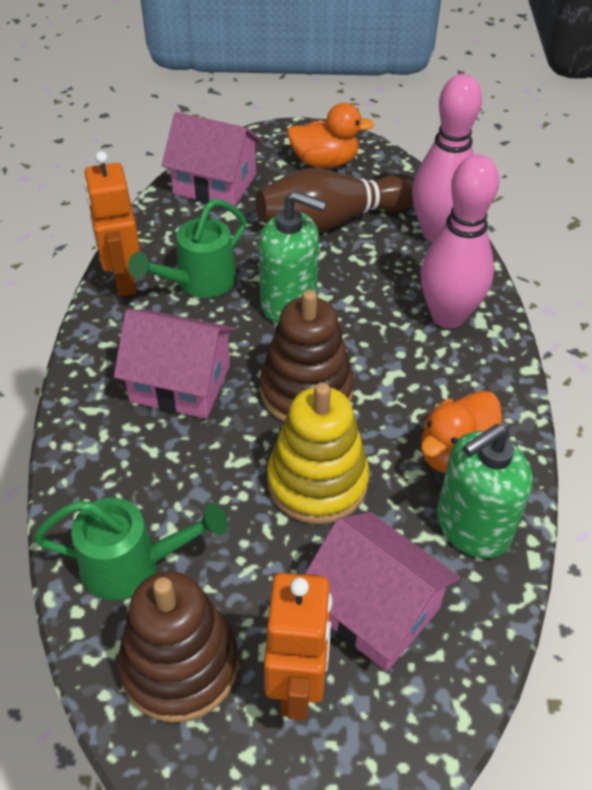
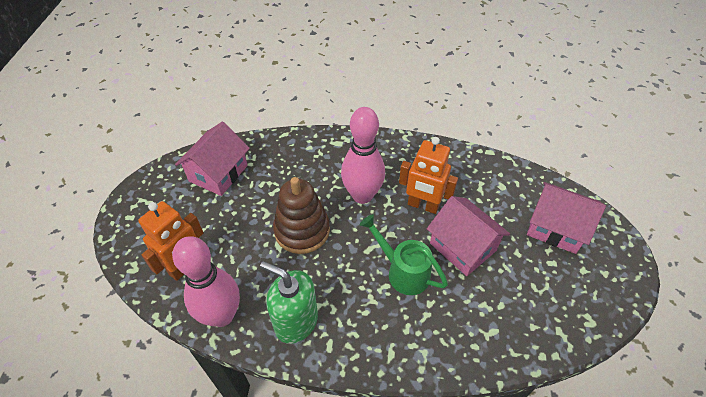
brown bowling pin: [256,168,414,232] = 1 -> none = 0
brown stacking toy: [118,571,239,723] [260,289,354,422] = 2 -> [273,177,330,254] = 1
green soap dispenser: [259,191,327,323] [437,424,533,558] = 2 -> [260,261,318,344] = 1
green watering can: [34,498,228,600] [128,199,247,298] = 2 -> [360,214,448,295] = 1
orange duck: [287,103,374,168] [421,391,502,473] = 2 -> none = 0
yellow stacking toy: [267,383,369,524] = 1 -> none = 0

